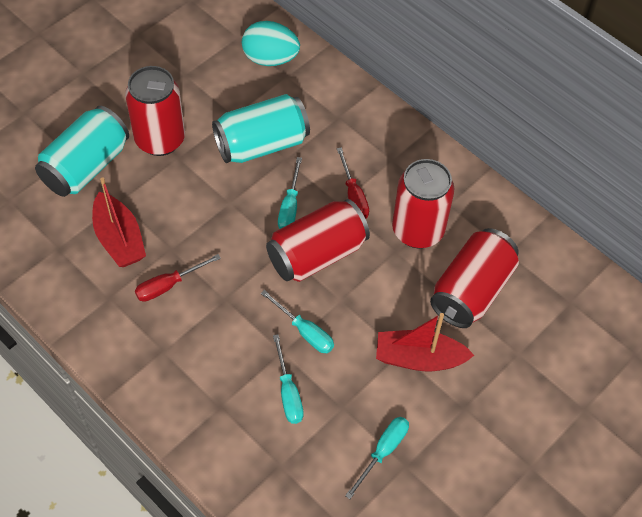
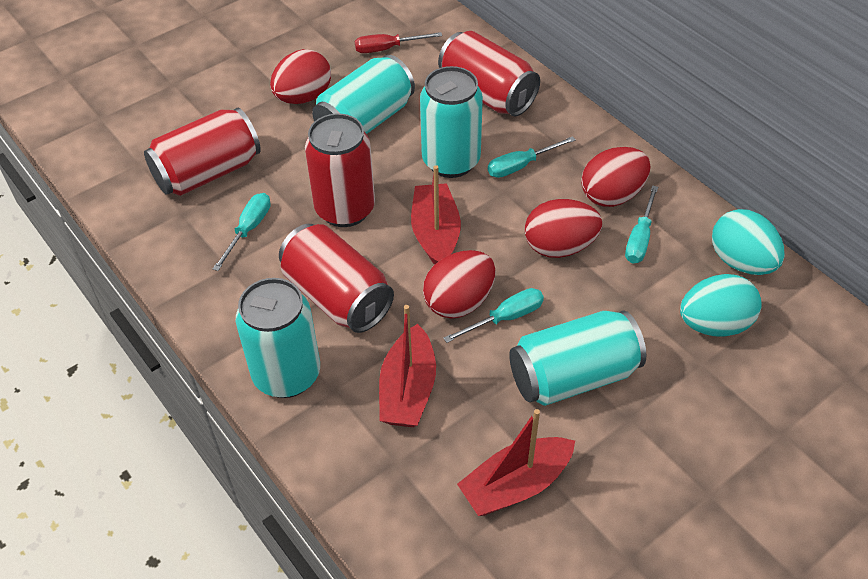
red boat: [92,177,146,267] [376,313,474,371] = 2 -> [379,305,436,427] [411,165,461,265] [457,409,575,516] = 3
red egg: none = 0 -> [270,49,331,104] [423,250,495,319] [525,199,602,258] [581,147,651,207] = 4
red screwdriver: [135,254,221,302] [337,147,369,219] = 2 -> [355,32,442,53] = 1
turquoise can: [35,106,129,197] [212,94,310,163] = 2 -> [236,278,320,398] [312,55,415,134] [420,66,483,178] [509,310,646,406] = 4
turquoise egg: [242,21,300,66] = 1 -> [680,274,762,337] [712,209,785,275] = 2

